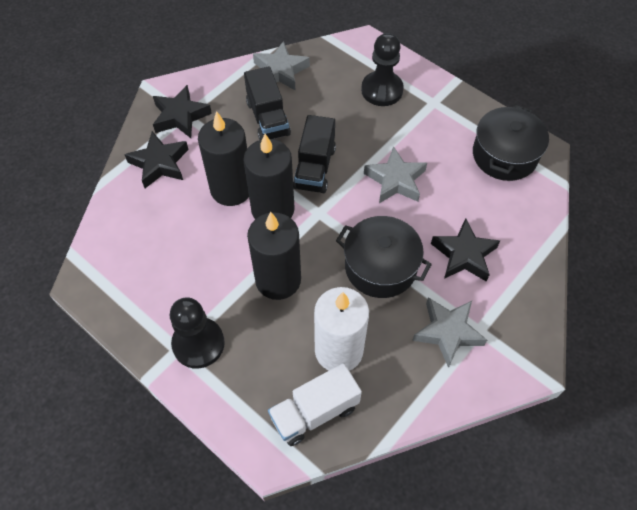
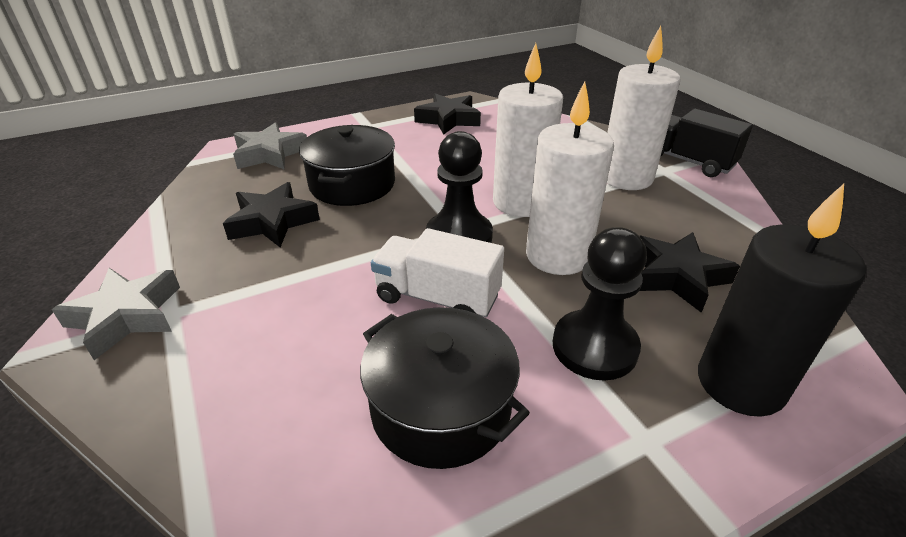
black candle: [198,111,249,206] [243,134,295,219] [247,212,301,300] = 3 -> [698,184,866,417] = 1
black truck: [244,66,291,140] [293,115,336,193] = 2 -> [660,109,753,177] = 1
grey star: [253,41,310,91] [364,146,427,203] [412,297,487,368] = 3 -> [51,268,180,360] [233,122,307,169] = 2
white candle: [314,287,369,371] = 1 -> [493,43,563,217] [526,81,614,275] [607,26,680,190] = 3

